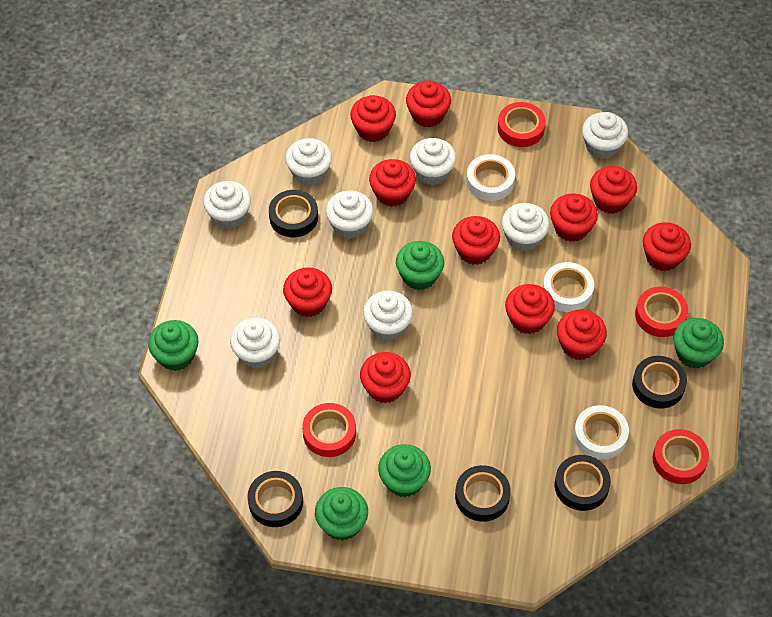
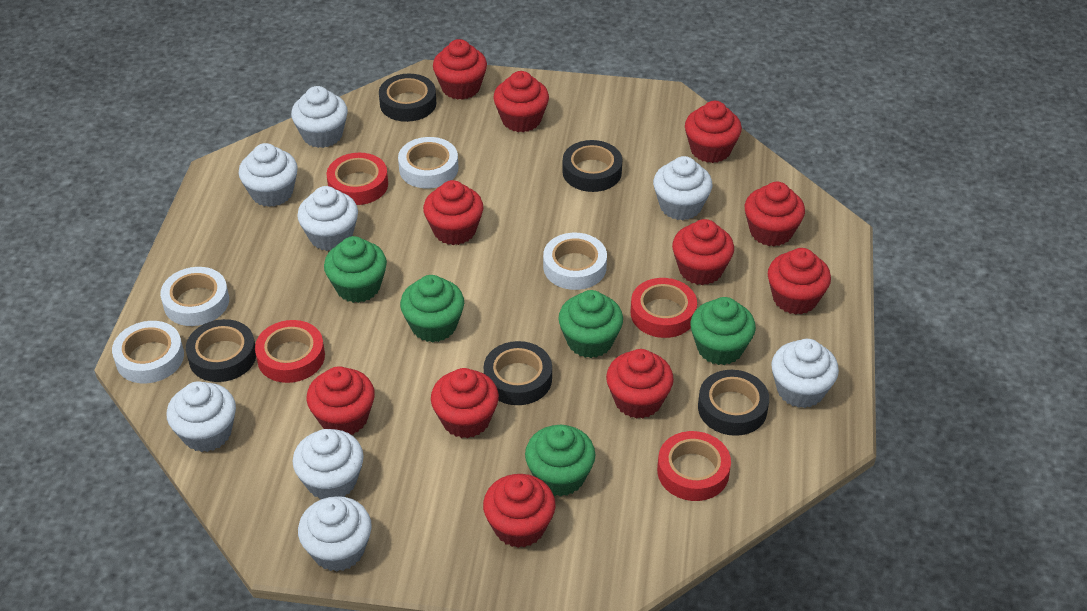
white tape: [466,154,515,201] [543,262,594,312] [574,405,629,460] = 3 -> [112,321,184,383] [160,267,229,326] [398,137,458,188] [543,233,607,290] = 4

